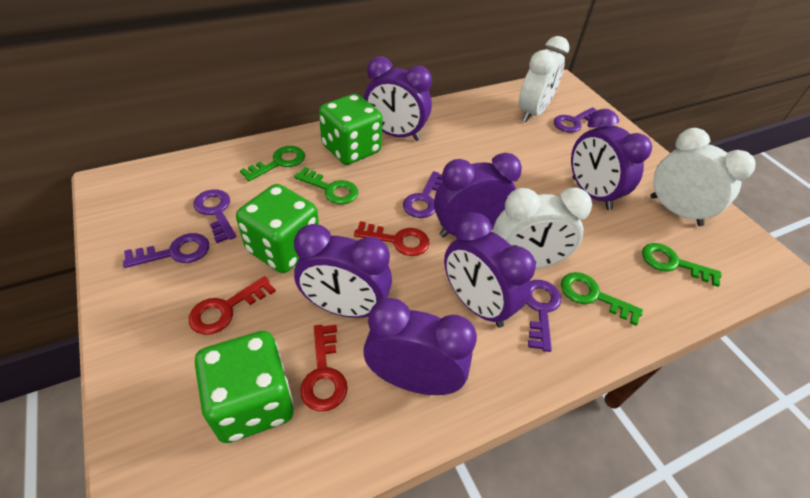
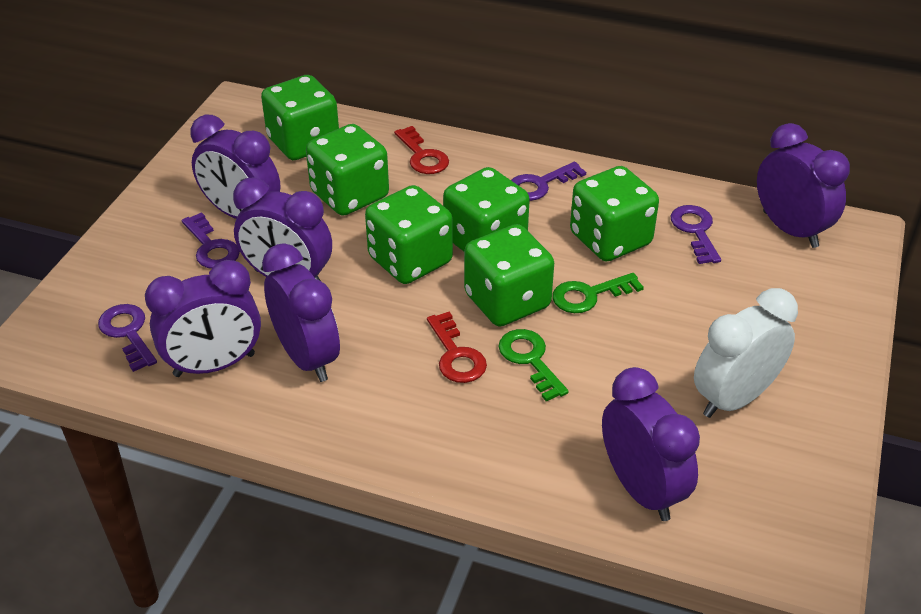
green dice: [195,331,294,443] [236,184,319,273] [319,94,383,165] = 3 -> [261,75,339,160] [306,124,389,216] [365,185,453,284] [443,167,530,251] [464,224,554,326] [570,166,659,261] = 6
green key: [240,146,305,181] [294,167,358,204] [561,272,643,326] [642,243,722,287] = 4 -> [498,329,569,401] [552,273,644,313] = 2
purple key: [123,233,209,268] [193,189,236,243] [403,171,443,218] [526,280,561,352] [554,107,597,133] = 5 -> [98,304,157,372] [182,212,240,269] [511,162,586,201] [671,205,721,264] = 4
red key: [189,276,276,335] [300,325,348,411] [354,221,430,256] = 3 -> [394,126,449,174] [427,312,487,383] = 2
white clock: [493,187,592,269] [519,36,569,122] [651,128,755,226] = 3 -> [694,288,798,418] = 1

